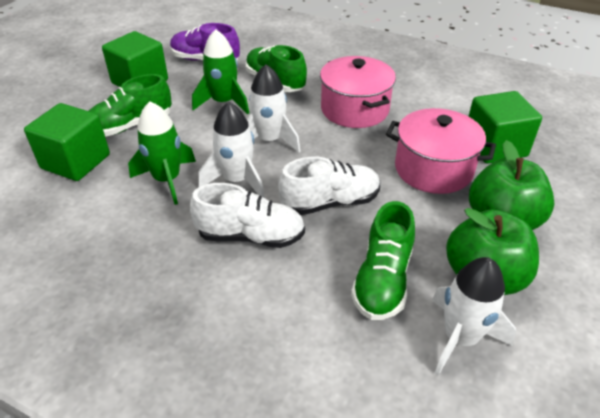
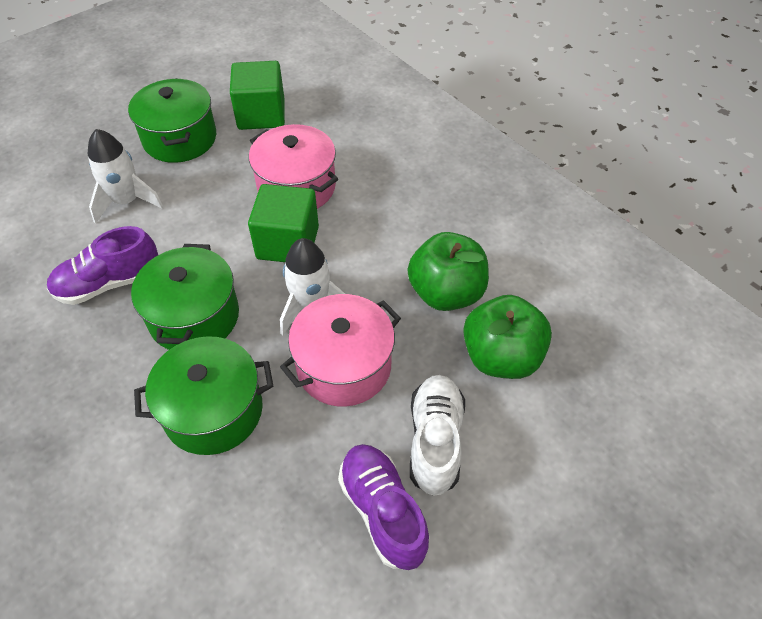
green cube: [24,103,110,181] [102,31,168,87] [468,91,542,163] = 3 -> [230,61,285,130] [248,184,319,262] = 2
green pot: none = 0 -> [128,78,216,163] [131,244,239,350] [134,336,273,455] = 3
green rocket: [128,101,196,205] [192,29,249,114] = 2 -> none = 0
green shoe: [89,74,172,137] [245,45,307,92] [351,201,415,320] = 3 -> none = 0
purple shoe: [170,23,240,61] = 1 -> [47,226,158,305] [338,444,429,570] = 2
white rocket: [199,102,265,198] [247,64,300,152] [432,257,516,376] = 3 -> [88,129,163,224] [280,238,345,335] = 2
white shoe: [190,183,305,248] [278,157,380,215] = 2 -> [410,375,465,496] = 1

